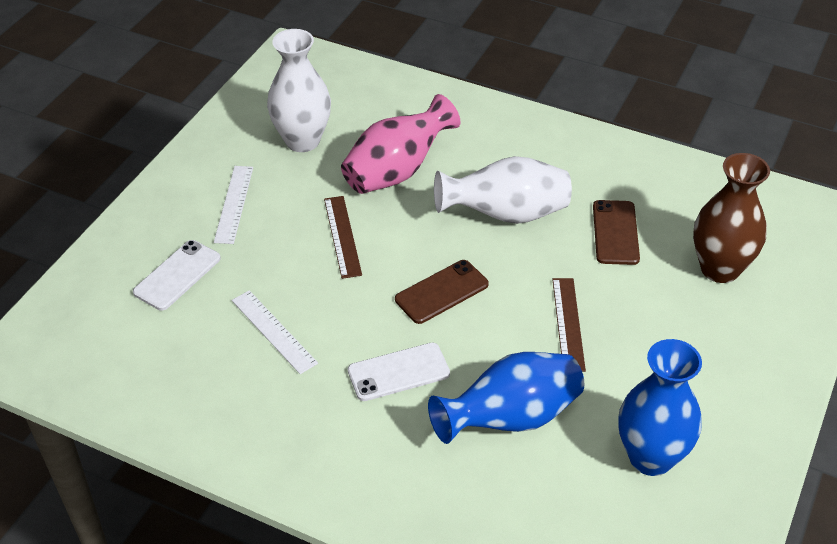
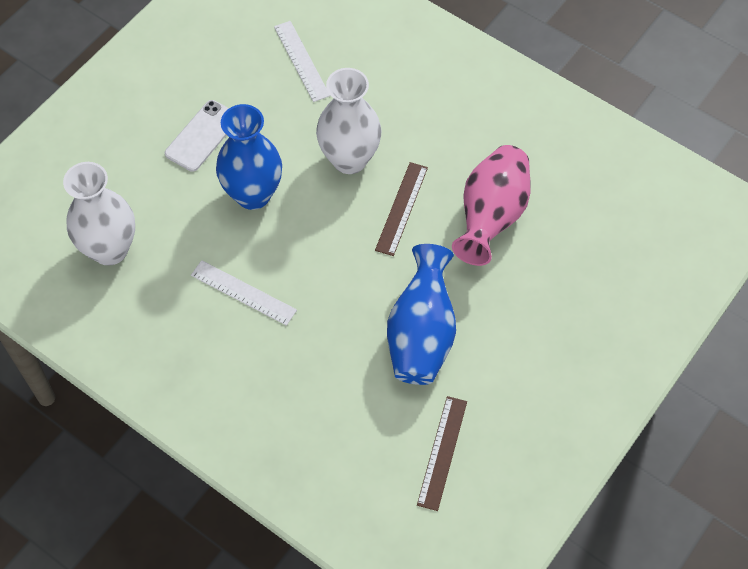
brown phone: [395,260,489,324] [593,200,640,265] = 2 -> none = 0
brown vase: [693,153,770,283] = 1 -> none = 0
white phone: [133,240,221,311] [348,343,450,401] = 2 -> [165,100,229,172] = 1

